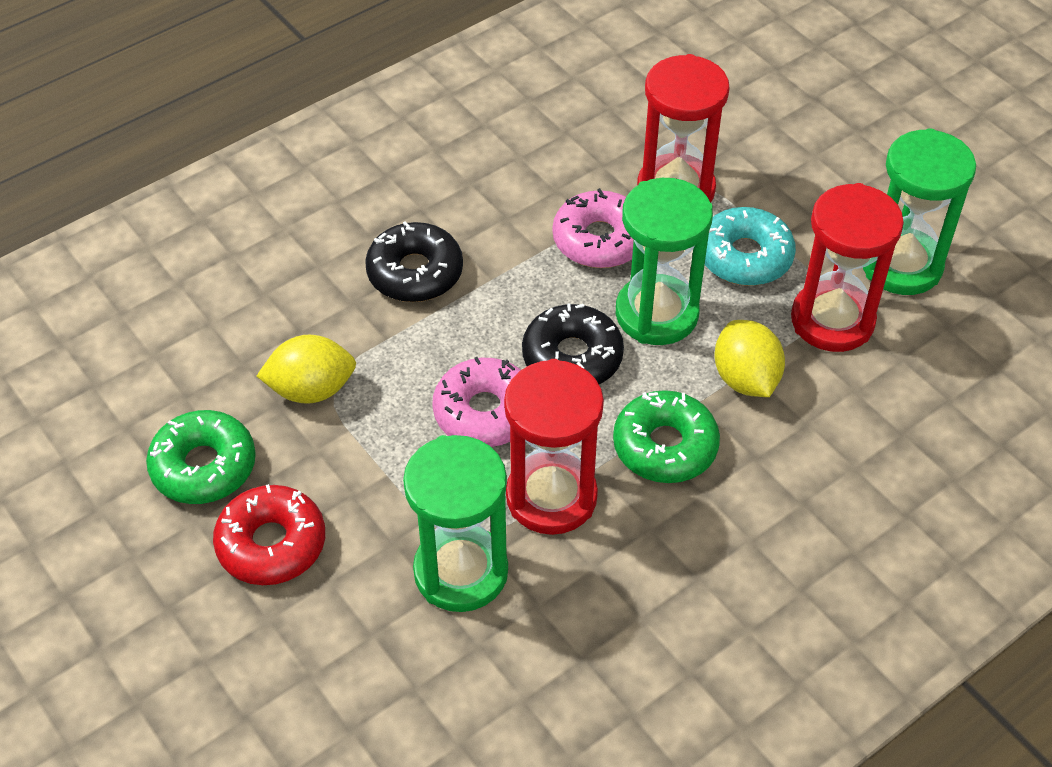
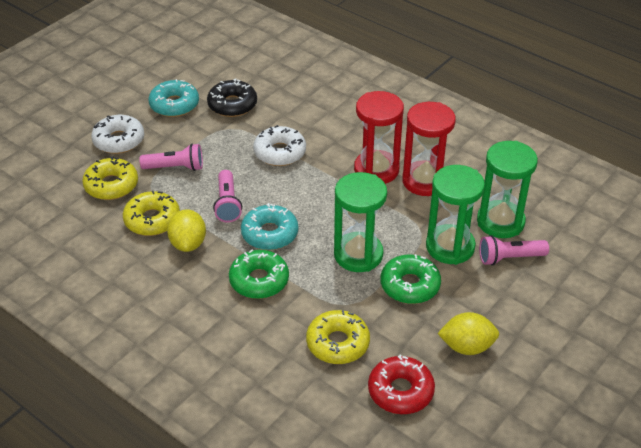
black donut: [365,221,463,302] [522,304,624,384] = 2 -> [207,78,257,117] = 1
pink donut: [432,357,521,447] [553,188,634,268] = 2 -> none = 0
pink flashlight: none = 0 -> [139,144,203,171] [213,170,242,222] [479,235,549,265] = 3
red hourglass: [504,359,604,535] [637,54,730,203] [791,183,904,352] = 3 -> [354,91,404,184] [402,102,456,196] = 2
turquoise donut: [705,207,796,286] = 1 -> [149,79,199,117] [241,203,298,250] = 2
white donut: none = 0 -> [91,115,144,154] [253,125,306,166] = 2
yellow donut: none = 0 -> [82,156,138,200] [123,191,180,236] [306,310,370,364] = 3

